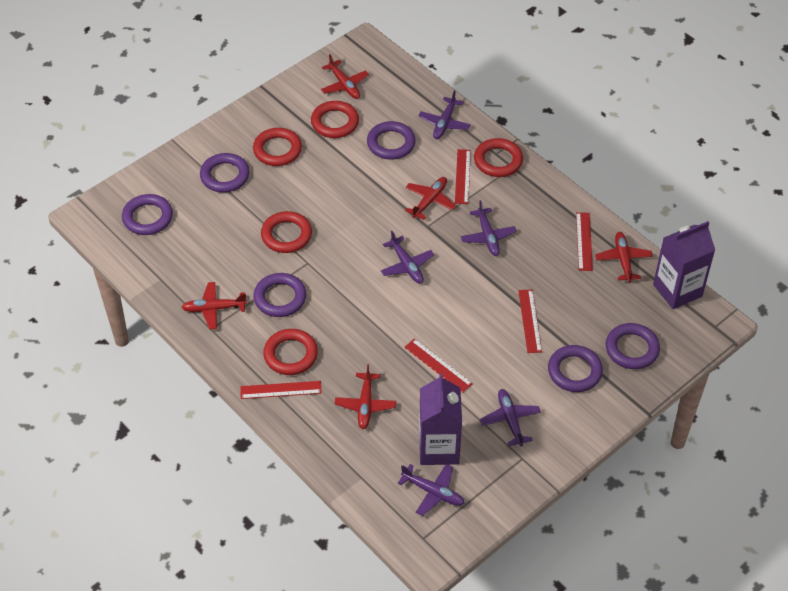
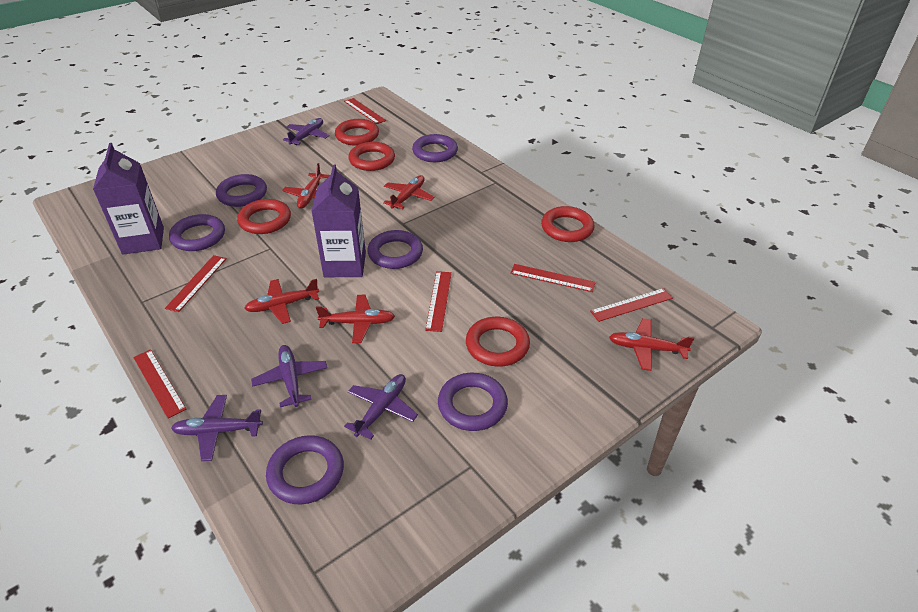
purple plane: [381,231,434,284] [398,464,465,516] [419,90,471,139] [461,200,517,256] [480,389,541,446] = 5 -> [171,395,263,461] [251,345,327,407] [283,118,329,145] [344,374,418,440] = 4
red ruler: [240,381,322,399] [404,339,473,393] [455,149,471,204] [518,289,542,353] [576,212,593,271] = 5 -> [133,349,186,419] [165,255,227,312] [344,98,386,124] [425,271,452,332] [510,264,596,292] [590,288,673,322] = 6

